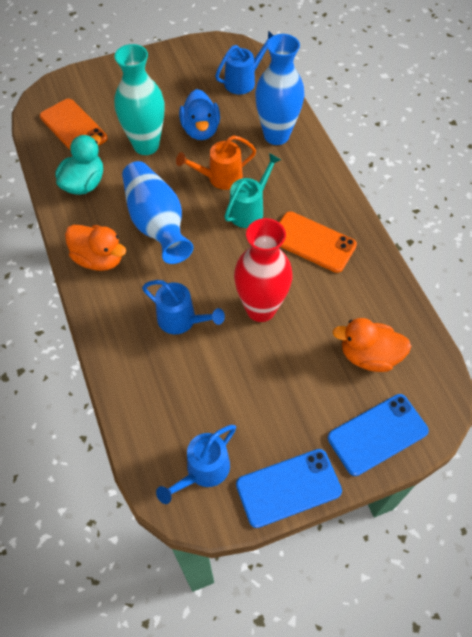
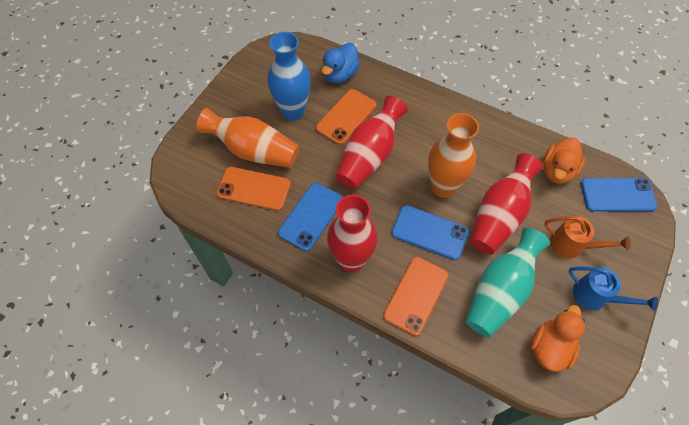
blue phone: [236,449,342,528] [328,394,429,476] = 2 -> [278,183,343,251] [392,205,469,260] [581,178,657,212] = 3
blue vase: [122,161,194,264] [255,34,304,145] = 2 -> [267,32,311,121] = 1
blue watering can: [142,280,225,334] [156,425,236,504] [215,31,274,95] = 3 -> [568,266,658,311] = 1
orange phone: [40,99,108,151] [279,211,357,273] = 2 -> [216,167,291,211] [316,89,376,145] [383,257,449,336] = 3
orange vase: none = 0 -> [196,108,299,168] [428,113,479,198] = 2
red vase: [234,218,292,322] = 1 -> [327,195,378,273] [336,96,408,190] [470,154,543,255] = 3
turquoise duck: [55,134,103,195] = 1 -> none = 0
turquoise watering can: [224,153,281,228] = 1 -> none = 0

